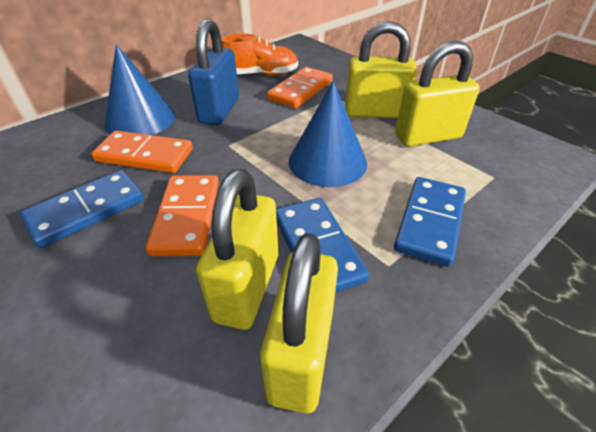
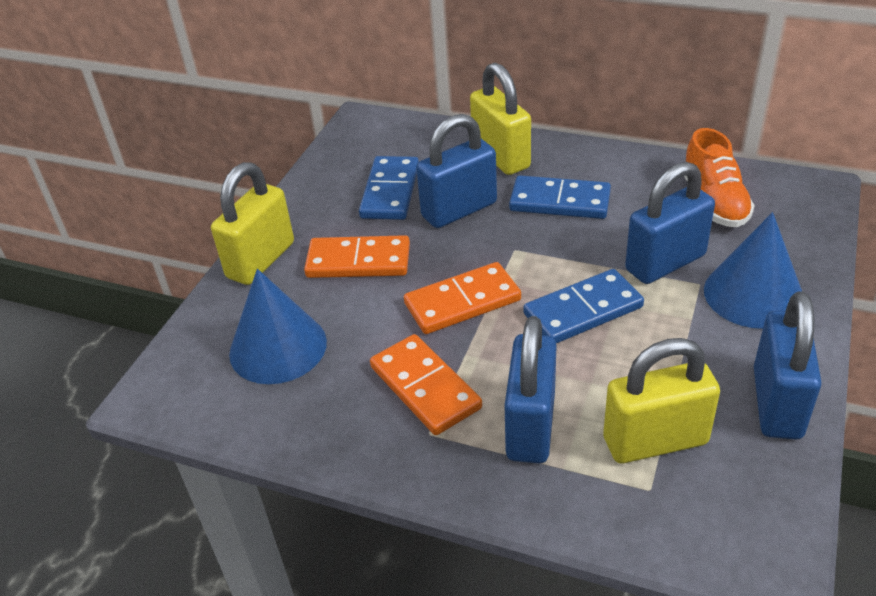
blue padlock: [188,19,239,125] = 1 -> [416,114,497,228] [504,316,557,463] [625,162,715,284] [754,291,822,439] = 4
yellow padlock: [196,169,278,330] [260,233,338,414] [345,21,417,118] [395,40,480,147] = 4 -> [211,162,294,285] [470,63,531,175] [603,338,720,463] = 3

